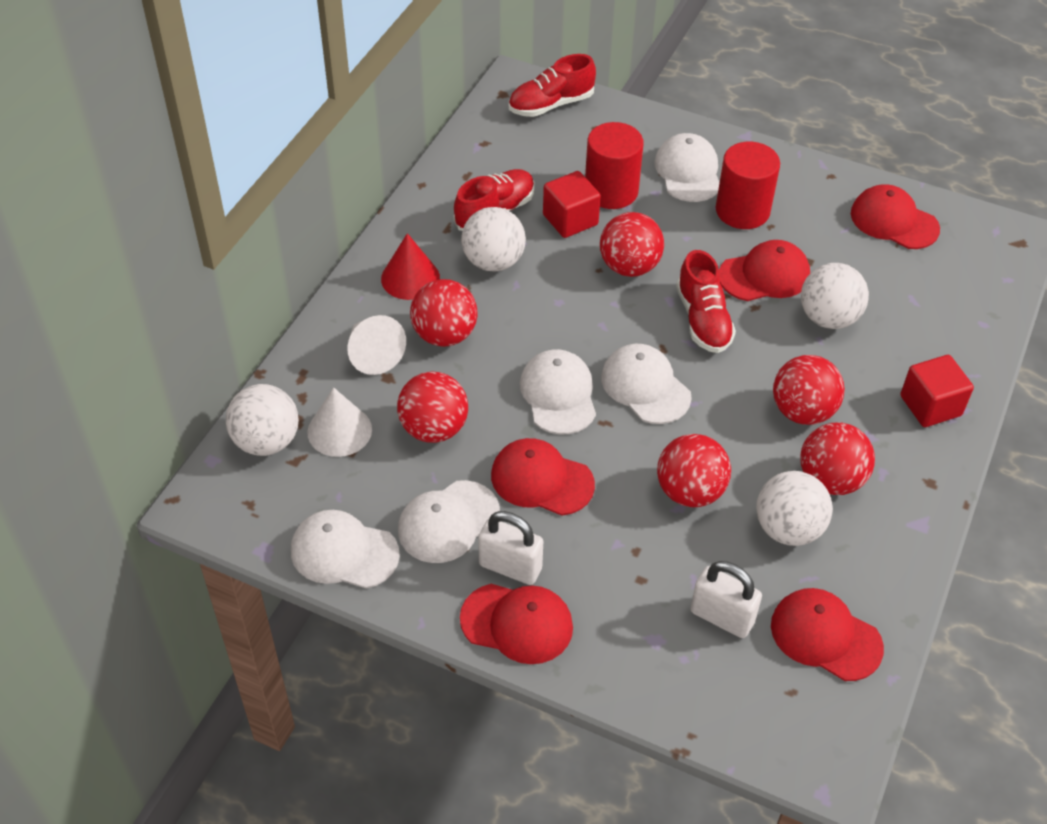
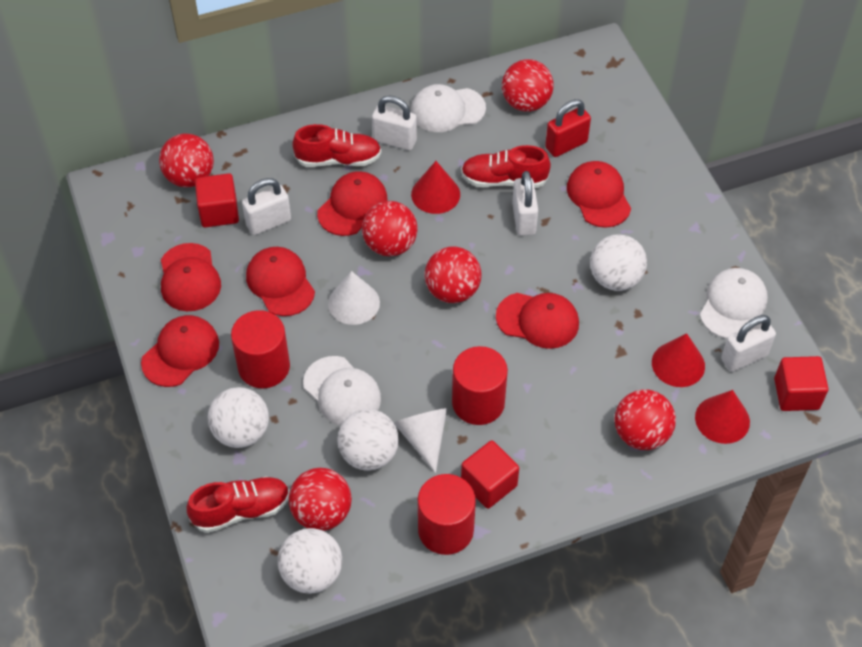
red cap: [460,584,573,664] [491,438,595,515] [719,240,810,301] [771,588,884,681] [851,184,940,249] = 5 -> [141,315,219,387] [161,243,221,311] [246,247,315,316] [317,171,388,236] [496,293,579,349] [567,161,631,228] = 6
red cone: [381,233,440,300] = 1 -> [411,161,460,214] [652,333,705,387] [695,390,750,444] = 3
red cube: [543,171,601,238] [900,355,974,427] = 2 -> [195,173,239,227] [461,440,519,509] [774,356,828,411] = 3
red cylinder: [585,122,644,209] [716,142,780,229] = 2 -> [231,310,290,388] [418,474,476,555] [452,346,508,425] = 3
red padlock: none = 0 -> [545,99,591,157] = 1
white cap: [291,510,400,589] [398,480,500,563] [520,349,596,435] [601,344,692,424] [654,133,719,202] = 5 -> [303,356,381,426] [411,84,486,132] [700,268,768,339] = 3
white padlock: [478,511,543,585] [690,561,762,638] = 2 -> [242,178,291,235] [372,95,417,150] [512,171,538,236] [721,315,776,372] = 4

